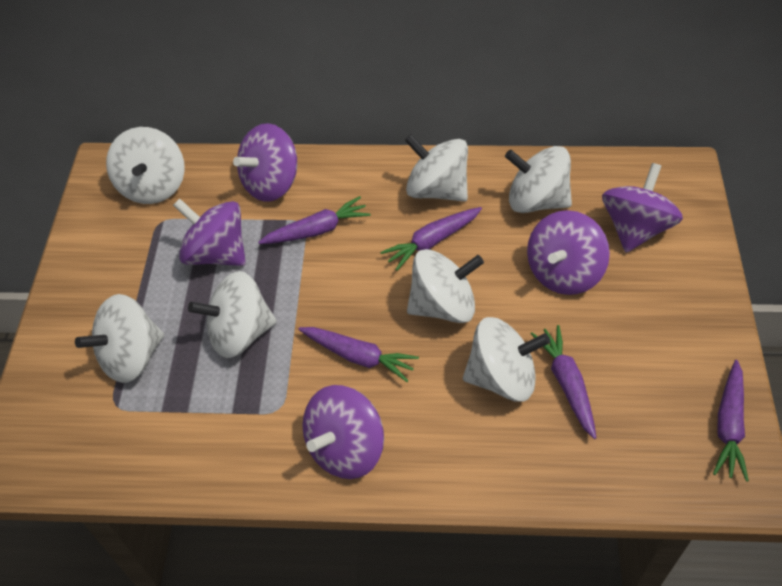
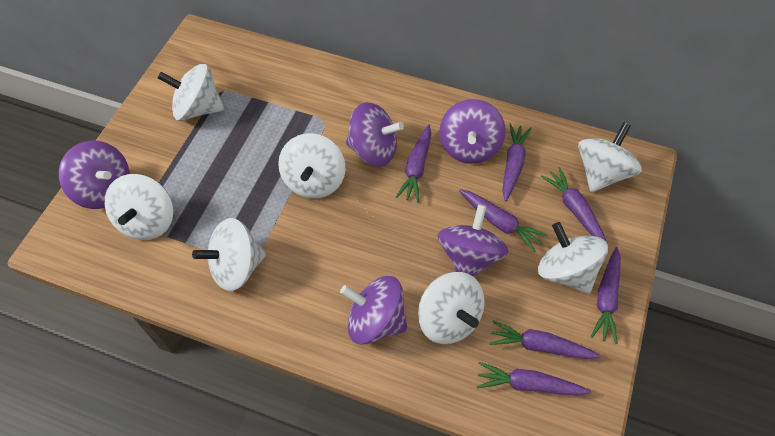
purple carrot: [258,196,371,244] [298,327,419,382] [380,207,482,271] [531,325,596,439] [713,360,749,482] = 5 -> [396,124,431,202] [459,189,547,252] [477,362,592,396] [489,320,601,359] [502,123,532,202] [541,167,608,244] [591,247,621,344] = 7

